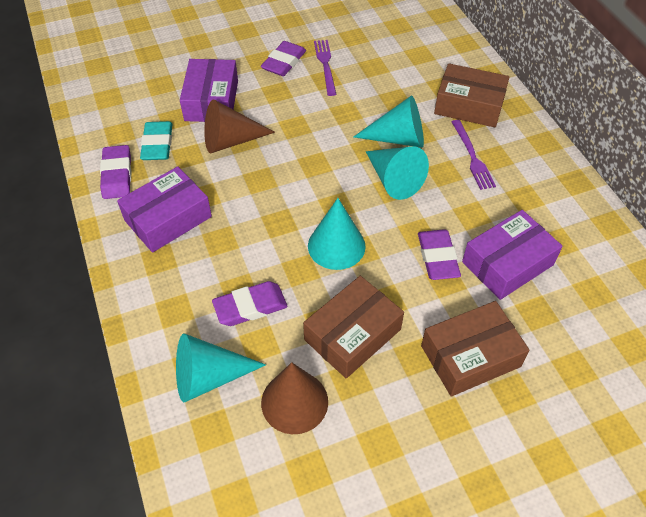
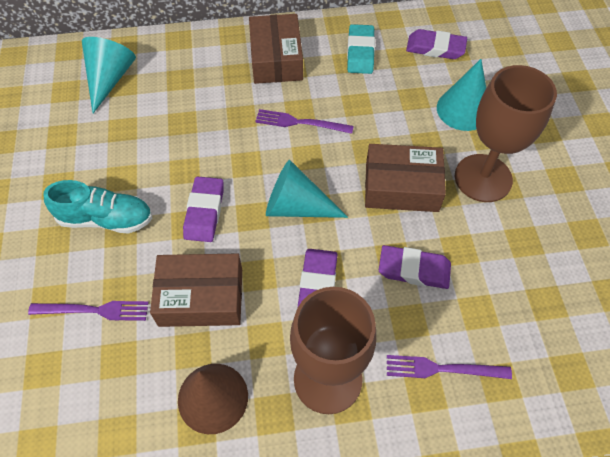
brown cone: [204,100,275,153] [261,362,328,434] = 2 -> [178,364,248,434] = 1
brown goblet: none = 0 -> [290,287,376,414] [455,65,557,202] = 2
purple box: [117,166,212,253] [180,59,238,122] [462,210,563,300] = 3 -> none = 0
purple fork: [314,40,336,96] [452,120,496,190] = 2 -> [28,301,149,321] [255,109,354,134] [387,355,512,379] = 3
turquoise cone: [176,333,266,402] [308,198,366,270] [354,95,424,148] [366,146,429,200] = 4 -> [82,37,136,113] [266,160,348,218] [437,59,486,131] = 3
turquoise shoe: none = 0 -> [44,180,152,233] = 1

